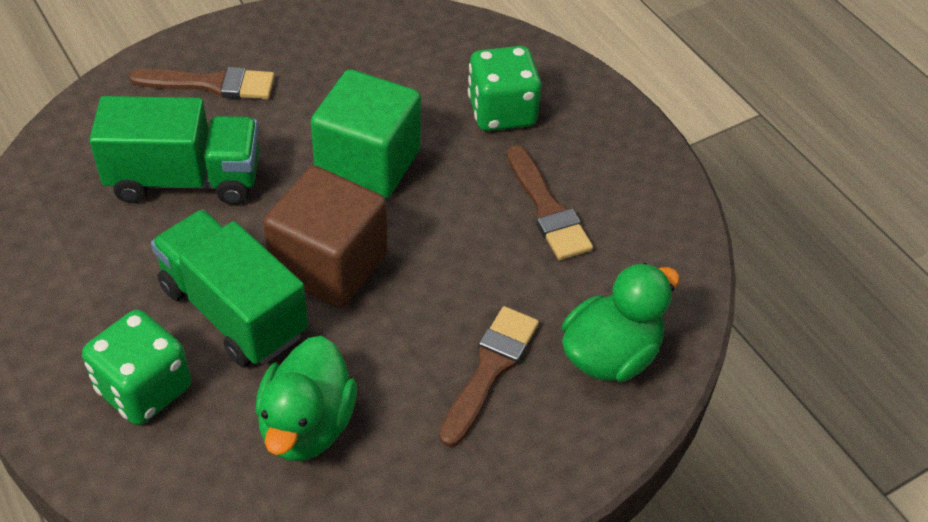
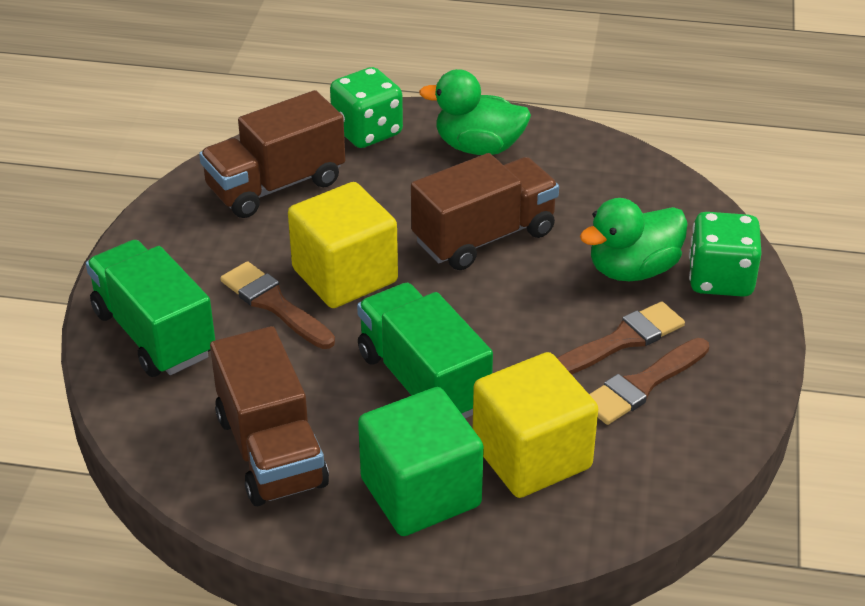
brown cube: [263,166,387,308] = 1 -> none = 0
brown truck: none = 0 -> [199,90,345,218] [210,326,329,506] [411,153,559,270] = 3
yellow cube: none = 0 -> [288,182,398,308] [473,352,598,498] = 2

